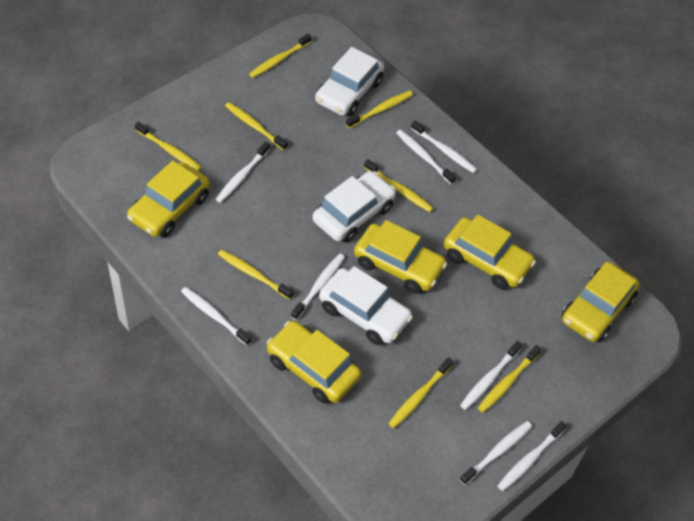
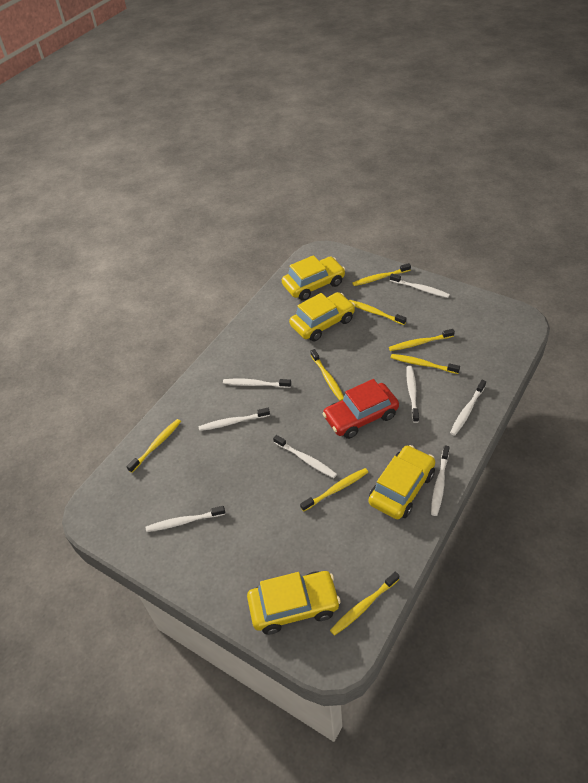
red car: none = 0 -> [322,379,399,439] = 1
white car: [313,171,396,243] [315,47,384,116] [319,266,413,345] = 3 -> none = 0
yellow car: [127,161,210,237] [267,321,361,404] [354,220,447,294] [444,214,536,289] [562,262,640,342] = 5 -> [247,571,341,635] [282,255,345,301] [289,292,355,341] [369,445,435,519] = 4

